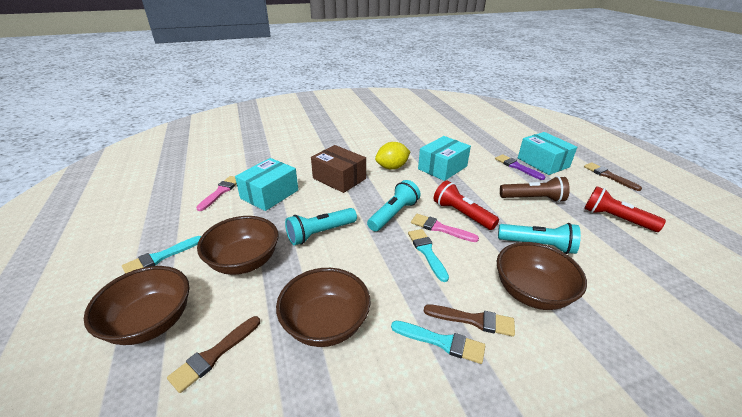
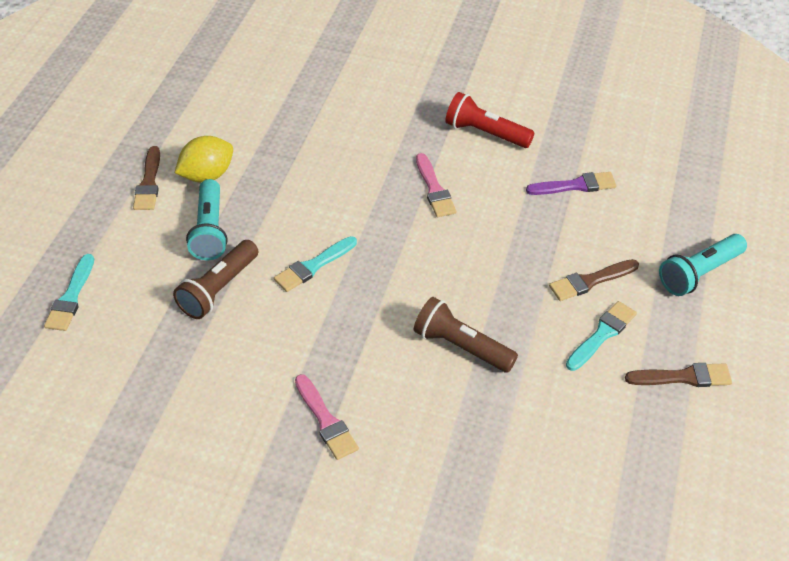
brown bowl: [84,266,189,345] [197,216,279,275] [276,268,371,347] [497,242,587,310] = 4 -> none = 0
brown box: [311,145,366,193] = 1 -> none = 0
brown flashlight: [500,176,570,202] = 1 -> [173,240,258,319] [414,297,518,373] = 2
red flashlight: [434,180,499,230] [584,186,666,232] = 2 -> [445,92,535,148] = 1
turquoise box: [235,158,298,211] [418,136,471,181] [518,132,577,175] = 3 -> none = 0
turquoise flashlight: [285,208,357,245] [367,180,421,232] [498,223,581,254] = 3 -> [186,179,227,260] [659,234,747,296] = 2

